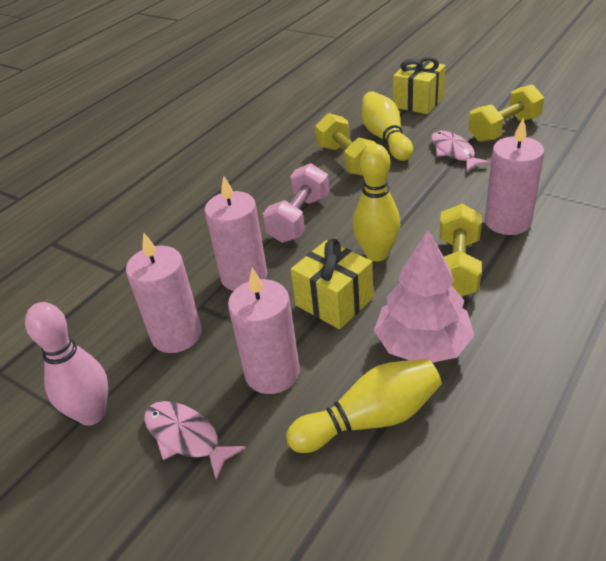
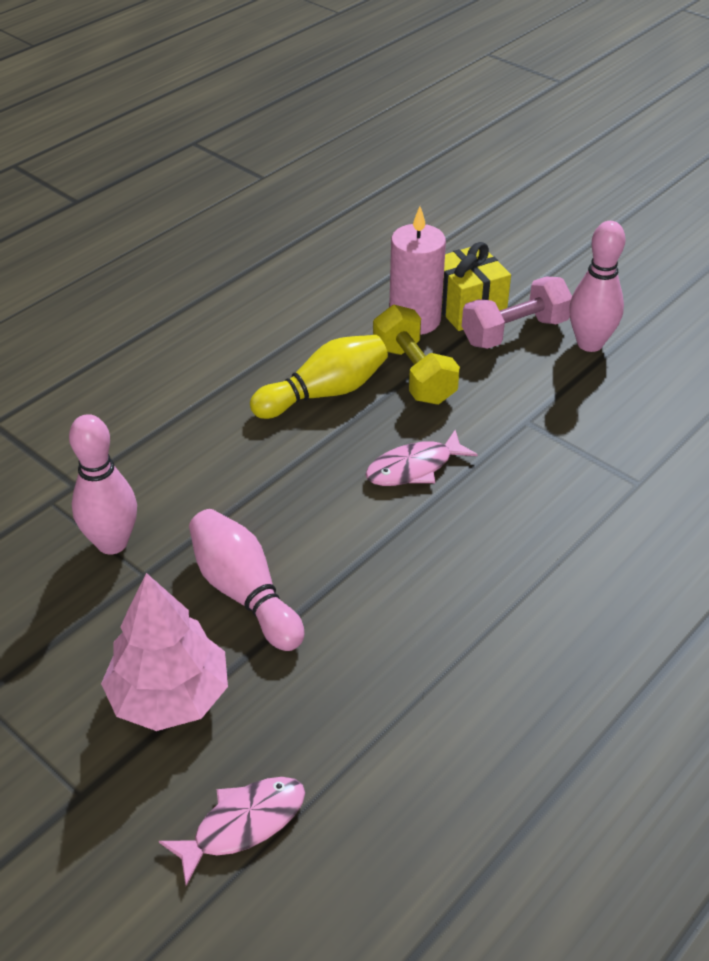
pink bowling pin: [25,302,108,426] = 1 -> [69,414,137,555] [189,509,304,651] [569,221,625,352] = 3
pink candle: [126,232,202,353] [205,176,267,291] [228,268,300,394] [485,119,544,235] = 4 -> [389,207,446,335] = 1
yellow bowling pin: [286,359,442,453] [353,144,401,261] [362,92,413,161] = 3 -> [250,335,388,419] = 1
yellow dumbbell: [315,113,377,176] [439,204,482,297] [468,84,544,142] = 3 -> [373,305,460,405] = 1
yellow gift: [291,239,373,329] [393,57,446,114] = 2 -> [441,242,511,331] = 1

